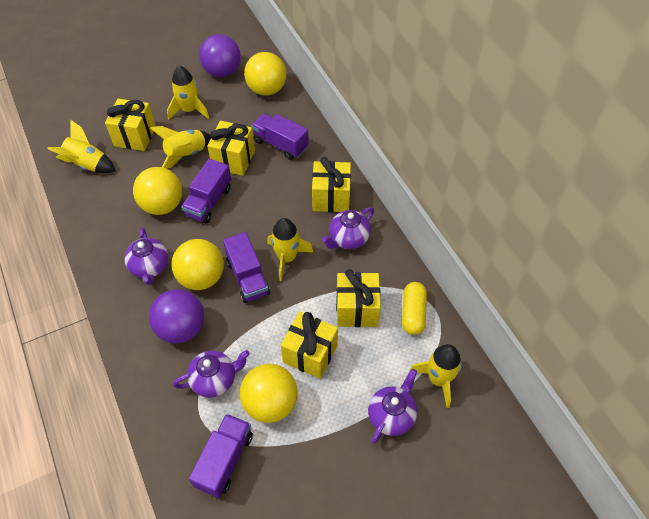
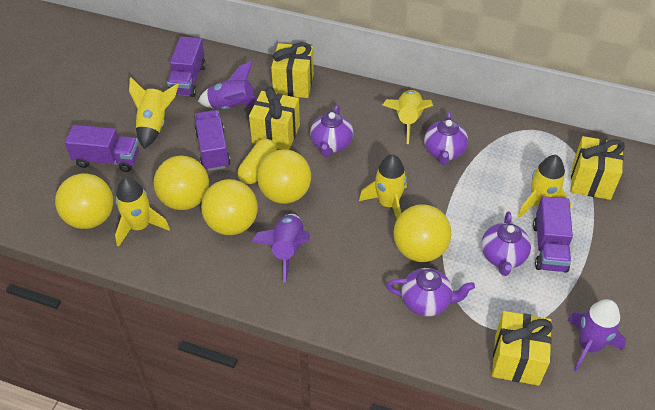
purple ball: [149,289,204,344] [199,34,241,77] = 2 -> none = 0
purple rocket: none = 0 -> [198,61,258,109] [251,214,310,282] [568,299,626,372] = 3
yellow ball: [133,167,182,215] [171,239,224,290] [240,364,298,423] [244,52,287,96] = 4 -> [55,173,113,229] [154,156,209,210] [201,179,258,235] [257,149,311,204] [393,205,451,262] = 5
yellow gift: [105,99,156,151] [207,121,255,176] [281,311,338,379] [312,157,351,212] [336,269,381,327] = 5 -> [249,86,300,150] [271,42,314,98] [492,311,553,386] [570,136,625,200] = 4

